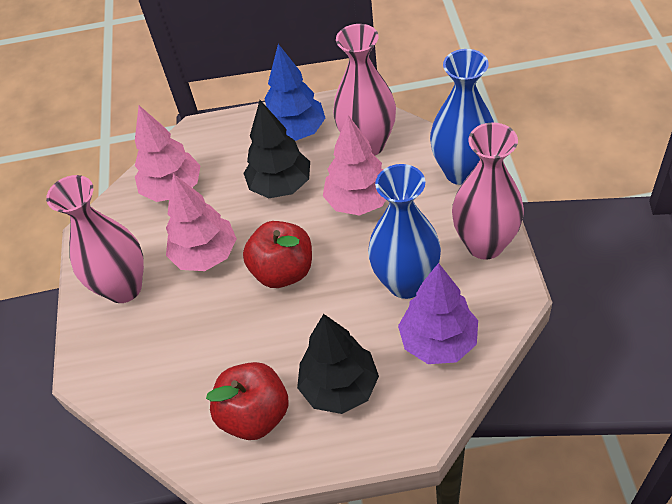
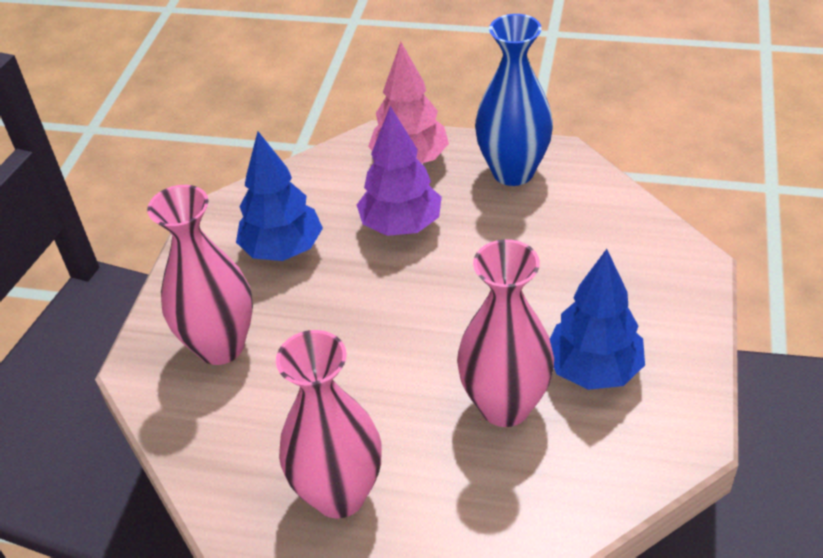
black tree: [243,100,310,198] [297,314,379,414] = 2 -> none = 0
blue tree: [265,44,325,141] = 1 -> [236,132,323,261] [550,249,645,390] = 2
blue vase: [368,164,441,299] [430,49,494,185] = 2 -> [475,14,553,186] = 1
pink tree: [135,105,201,202] [166,174,237,271] [323,115,386,216] = 3 -> [368,42,449,163] = 1
red apple: [206,362,289,440] [243,221,312,288] = 2 -> none = 0

